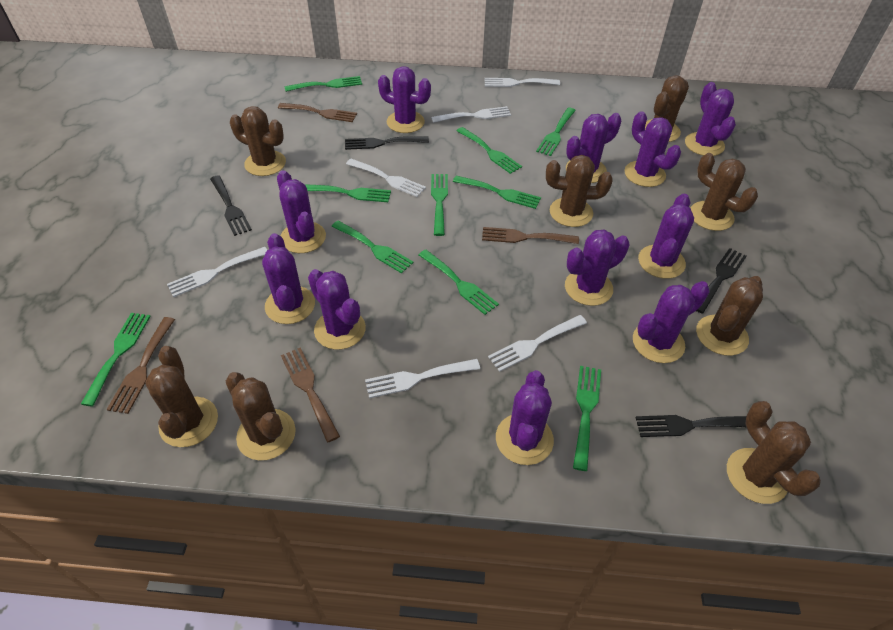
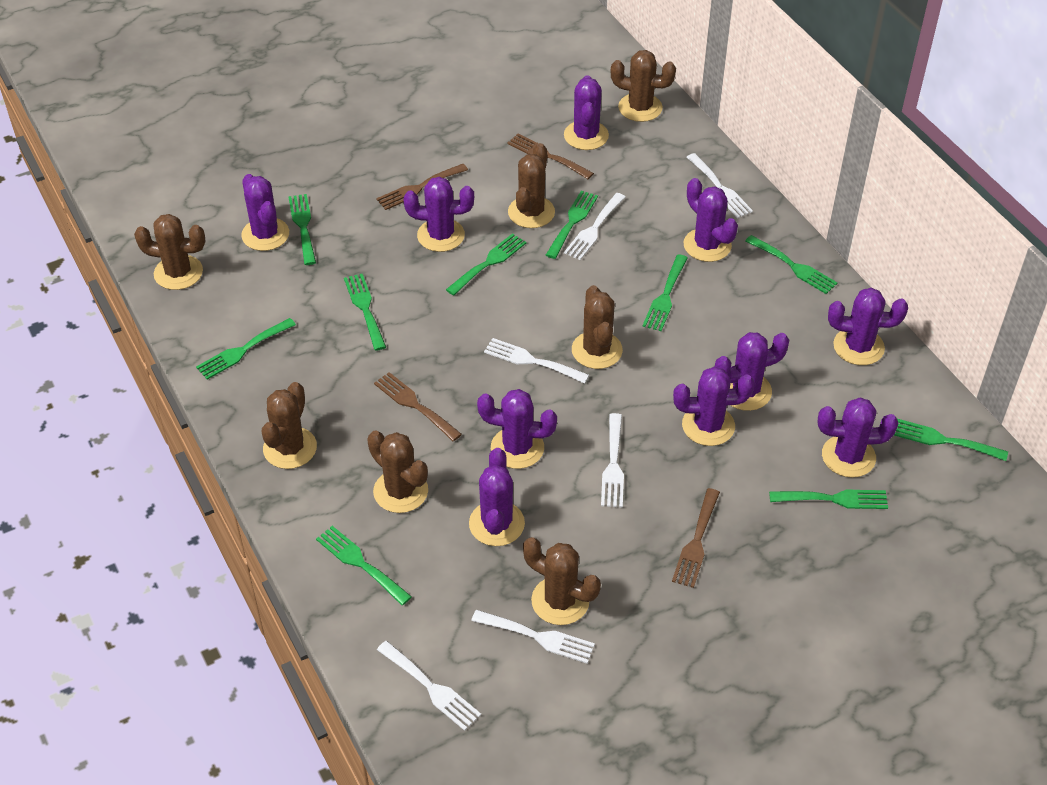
black fork: [210,175,252,236] [345,136,429,150] [635,415,746,437] [696,248,747,313] = 4 -> none = 0
brown cactus: [145,346,218,447] [226,372,296,461] [230,106,286,176] [546,155,613,227] [645,75,689,142] [691,153,758,231] [696,276,763,356] [727,401,821,504] = 8 -> [134,214,206,290] [262,382,317,469] [367,431,428,513] [508,143,555,228] [523,537,601,625] [572,285,623,369] [611,50,676,122] = 7
purple cactus: [262,233,315,324] [277,170,326,253] [308,269,366,350] [378,66,431,133] [496,370,554,465] [565,230,629,306] [566,113,621,183] [624,111,681,187] [633,281,710,363] [638,194,694,279] [685,82,736,156] = 11 -> [241,174,289,251] [403,177,474,252] [469,448,525,546] [477,389,557,469] [564,75,609,150] [673,366,755,446] [684,178,738,262] [715,332,789,411] [818,397,898,478] [828,288,908,365] = 10

